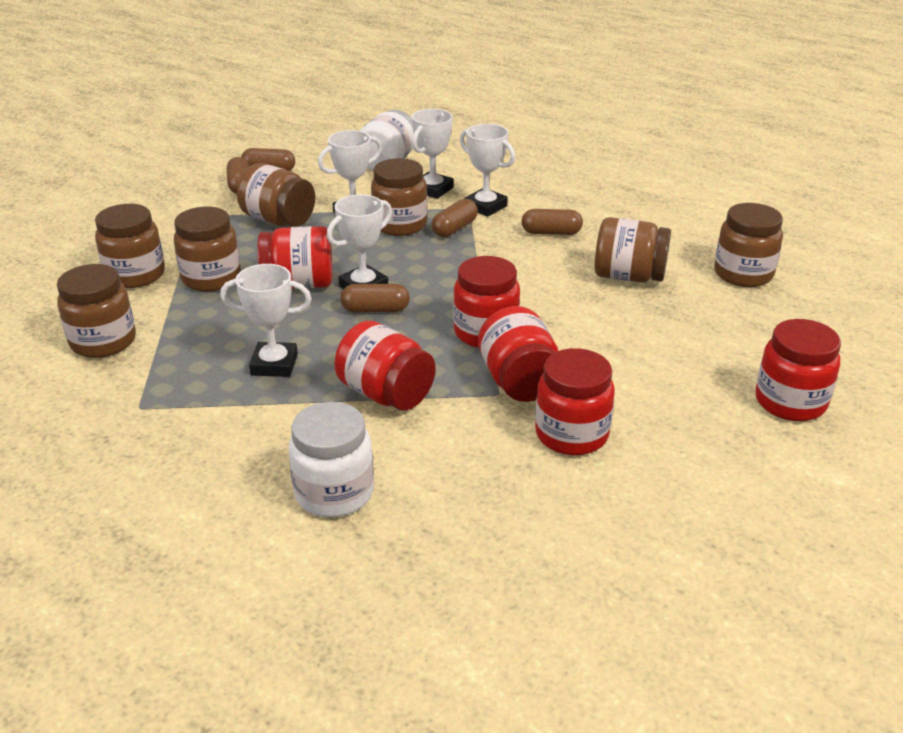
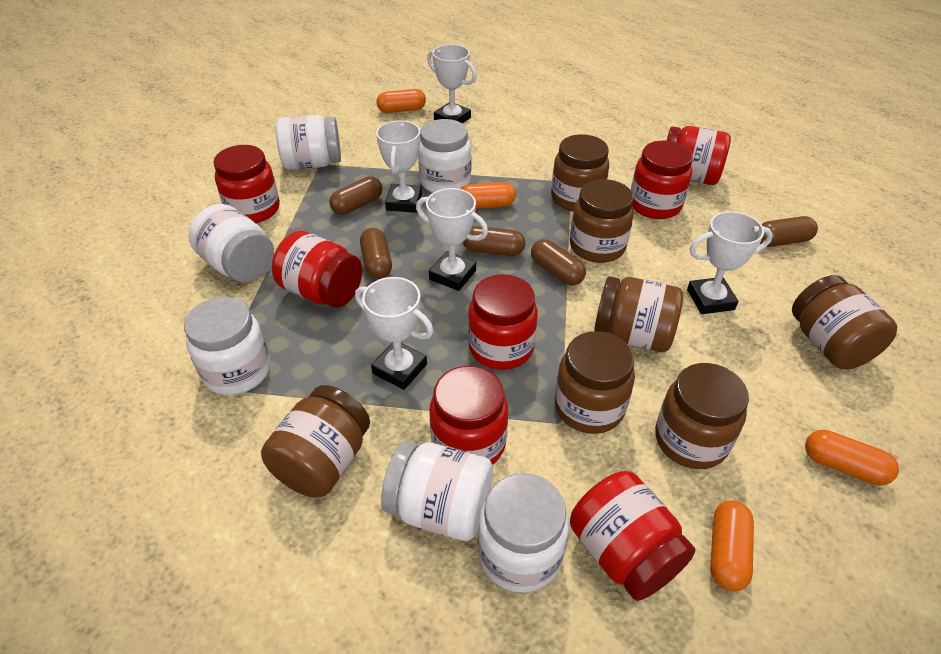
orange capsule: none = 0 -> [377,89,426,113] [461,182,516,209] [710,500,754,591] [805,430,899,485] = 4
red jar: [257,226,332,289] [335,321,435,410] [453,256,520,348] [478,306,558,402] [535,348,615,455] [755,319,841,421] = 6 -> [213,145,280,223] [272,231,362,308] [429,366,508,465] [468,274,538,370] [570,471,695,601] [631,141,693,219] [667,126,731,185] = 7
white jar: [289,402,374,517] [360,110,414,171] = 2 -> [184,297,270,395] [189,204,274,282] [276,115,341,170] [381,441,493,541] [418,119,471,193] [478,473,569,593] = 6

